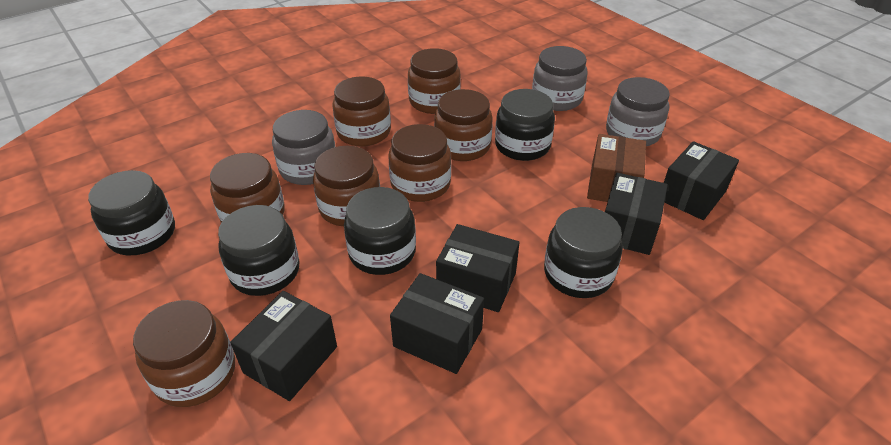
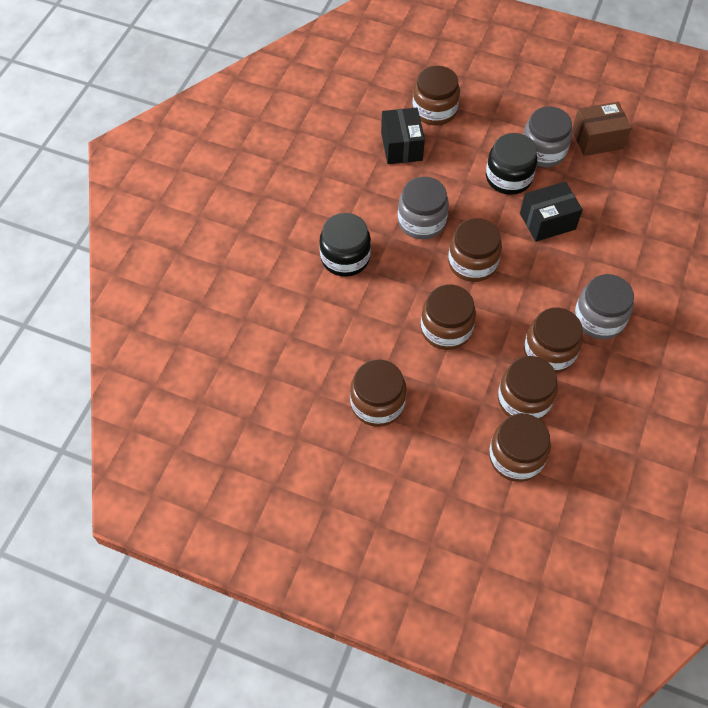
black box: [230,291,337,401] [390,273,484,374] [436,224,520,312] [605,173,668,255] [664,141,739,220] = 5 -> [381,108,425,164] [520,181,583,242] = 2
black jar: [88,170,175,255] [218,205,300,296] [344,187,416,275] [495,89,555,161] [544,207,623,298] = 5 -> [320,213,371,277] [486,133,537,195] = 2

